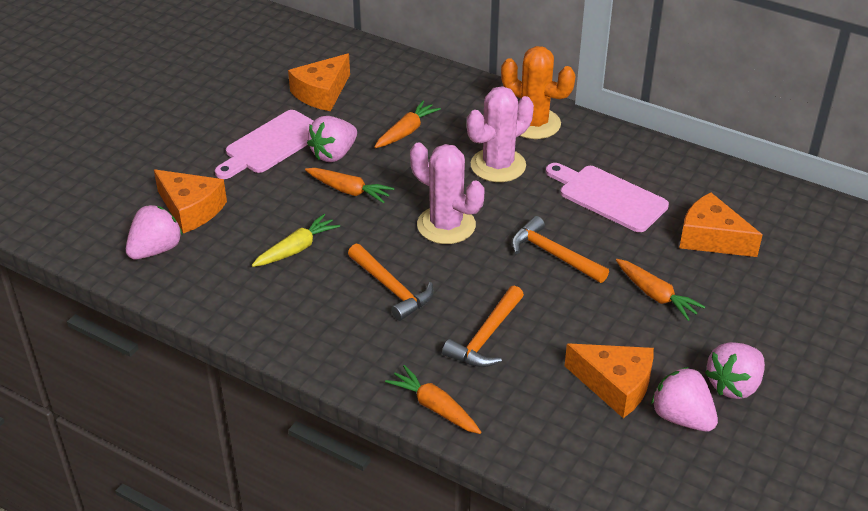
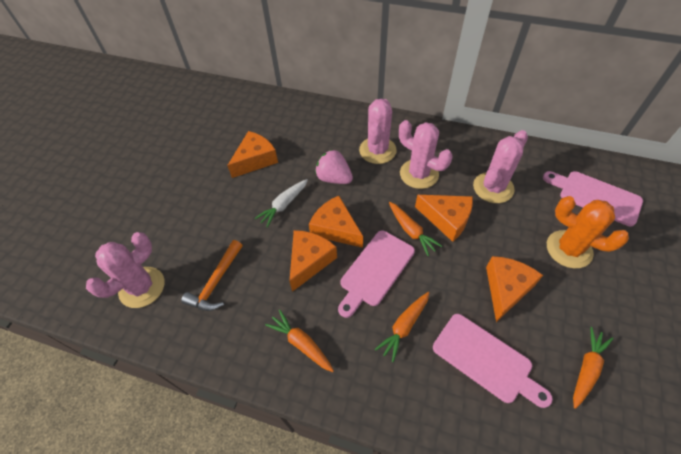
orange cheese: [154,169,227,234] [288,54,350,111] [565,343,654,418] [679,192,763,257] = 4 -> [227,131,278,178] [289,230,337,292] [309,196,363,248] [415,195,473,242] [486,256,543,322] = 5
orange hammer: [348,244,433,321] [442,285,524,367] [511,216,609,283] = 3 -> [181,240,243,311] = 1
pink cactus: [410,142,484,244] [467,86,534,182] = 2 -> [86,232,164,308] [359,99,397,164] [399,120,452,189] [473,130,528,203] = 4
pink cutting board: [215,110,314,179] [546,163,669,232] = 2 -> [338,230,415,318] [433,314,553,408] [543,171,643,226] = 3
pink strawberry: [126,205,183,259] [307,116,357,162] [651,367,718,431] [705,342,765,399] = 4 -> [315,149,353,184] = 1
white carrot: none = 0 -> [255,179,308,228] = 1
yellow carrot: [252,214,340,267] = 1 -> none = 0

